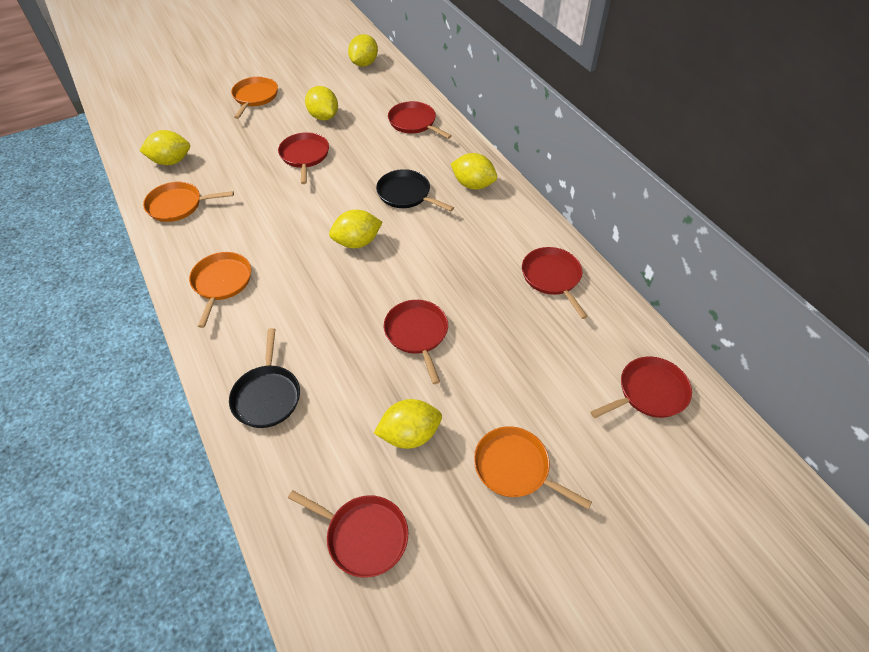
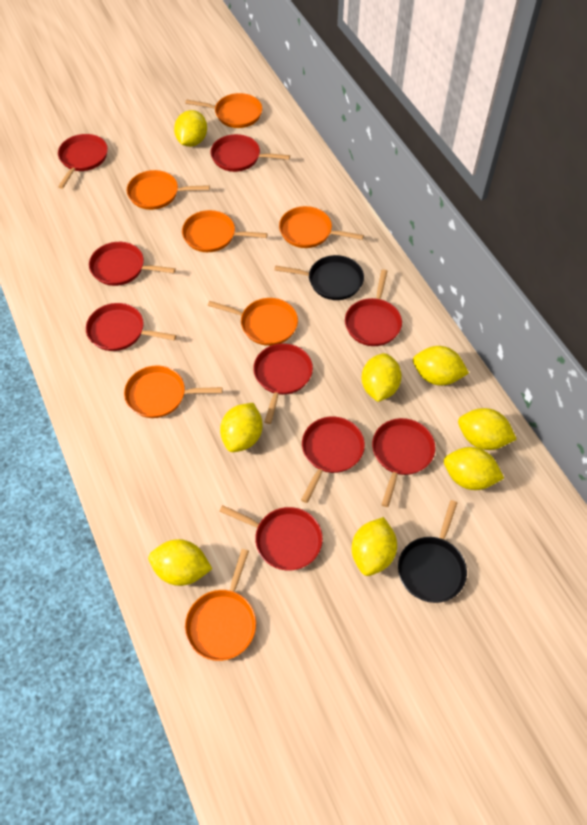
orange pan: [143,182,234,222] [189,252,251,328] [231,77,278,119] [474,426,592,509] = 4 -> [124,365,223,418] [126,170,210,210] [182,210,268,252] [185,93,262,128] [185,549,256,661] [208,298,298,346] [279,206,364,248] = 7
red pan: [278,132,329,184] [288,490,408,578] [384,300,448,384] [388,101,452,139] [522,247,588,319] [590,356,692,418] = 6 -> [58,134,108,189] [86,303,176,351] [89,242,176,286] [210,134,290,172] [219,505,323,571] [253,343,313,424] [301,417,365,503] [345,269,402,346] [372,418,435,507] = 9
yellow lemon: [139,130,190,165] [305,86,338,121] [329,210,383,248] [348,34,378,67] [374,399,442,449] [451,153,497,190] = 6 -> [148,539,212,586] [174,110,207,147] [220,403,263,452] [352,517,397,576] [361,353,402,402] [413,346,469,385] [444,447,504,490] [458,408,517,450] = 8

